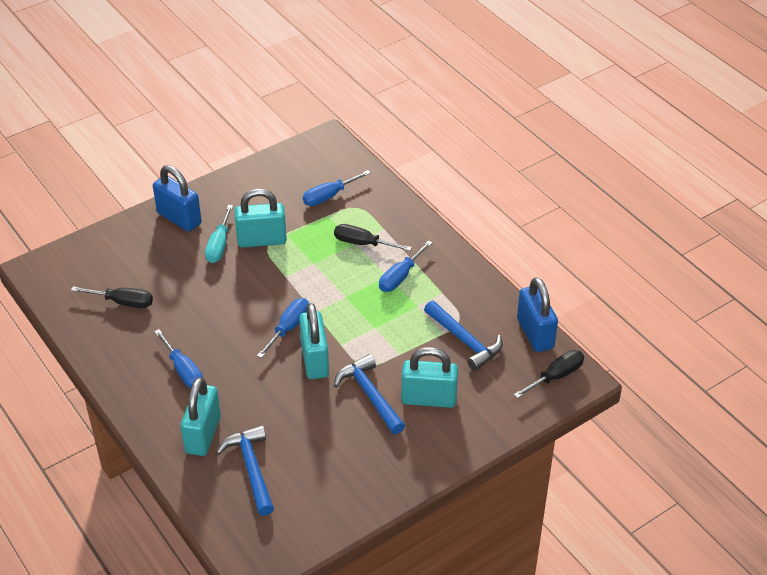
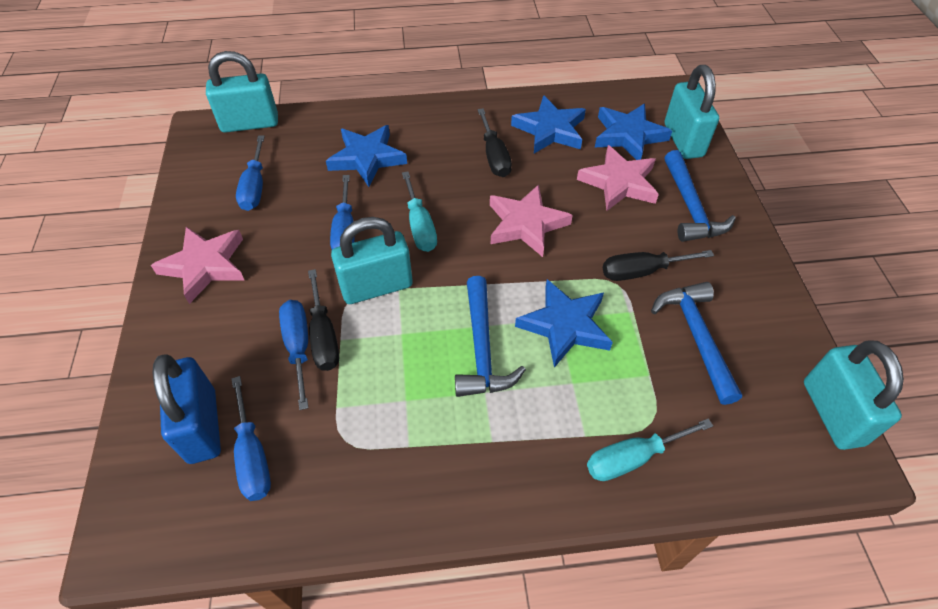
blue padlock: [153,165,202,232] [517,277,558,352] = 2 -> [152,354,221,464] = 1
blue star: none = 0 -> [326,125,407,187] [511,95,586,153] [515,279,613,368] [595,104,672,160] = 4
pink star: none = 0 -> [151,227,245,304] [490,185,573,257] [577,145,659,211] = 3
turquoise screwdriver: [205,205,233,263] = 1 -> [402,171,437,252] [587,418,713,481] = 2

